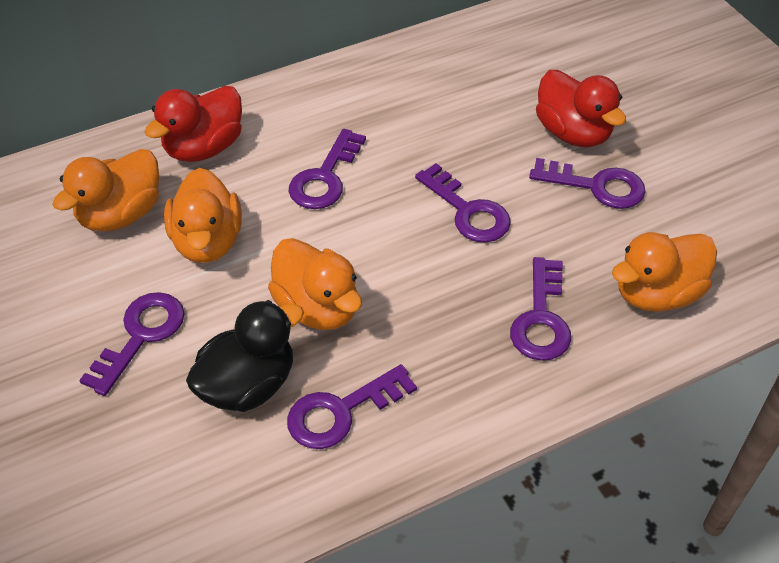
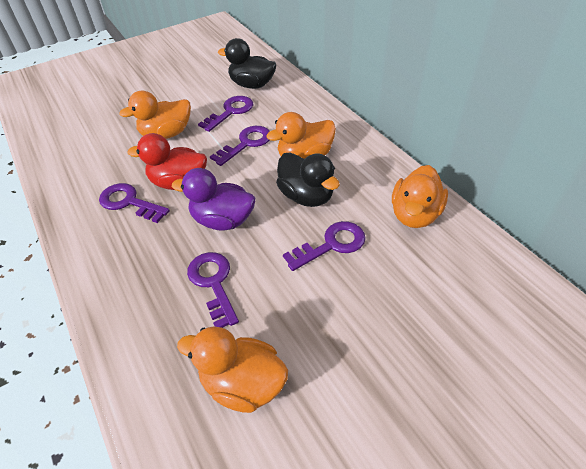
black duck: [186,300,304,412] = 1 -> [218,38,277,89] [276,153,340,207] = 2
purple duck: none = 0 -> [172,168,255,231] = 1
purple key: [79,292,184,396] [287,364,417,449] [289,129,366,209] [415,163,511,243] [510,257,571,361] [529,158,645,209] = 6 -> [99,183,170,223] [187,252,239,328] [198,96,253,132] [210,126,270,166] [283,221,366,271] = 5
red duck: [145,86,242,162] [536,70,626,147] = 2 -> [127,133,207,190] = 1

